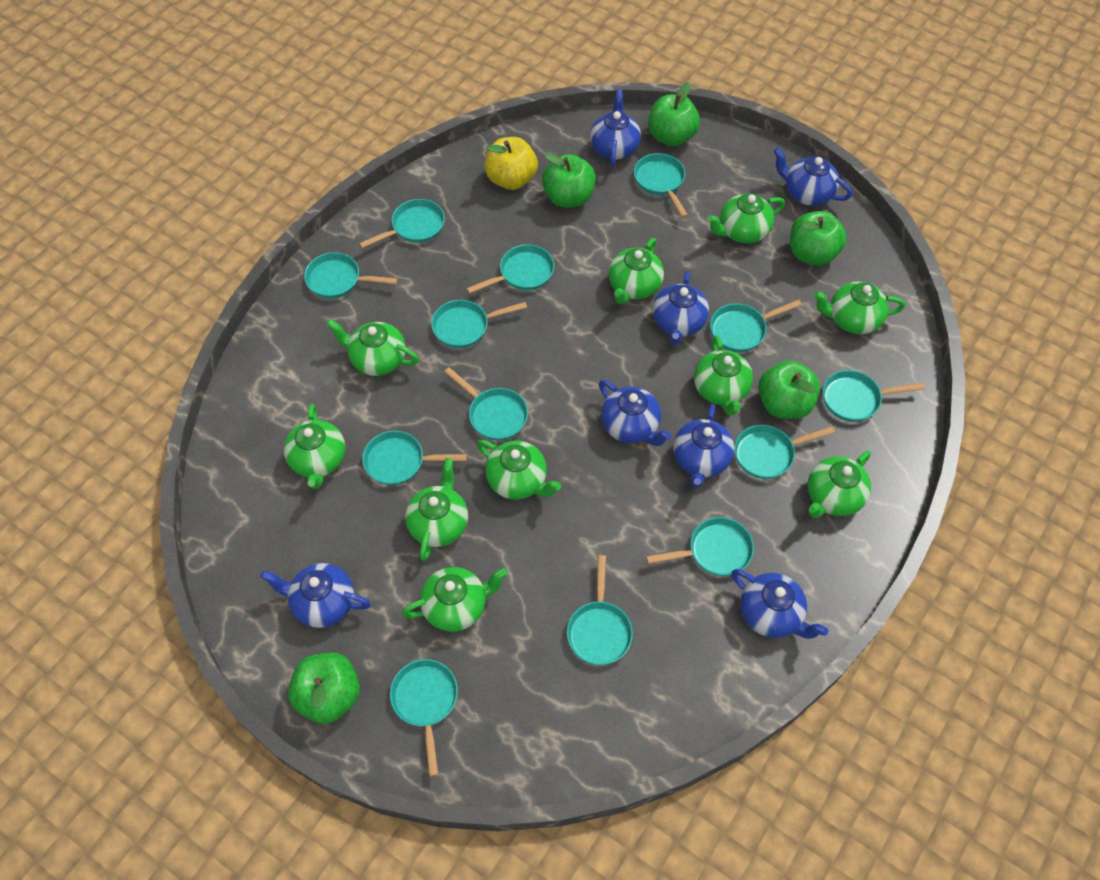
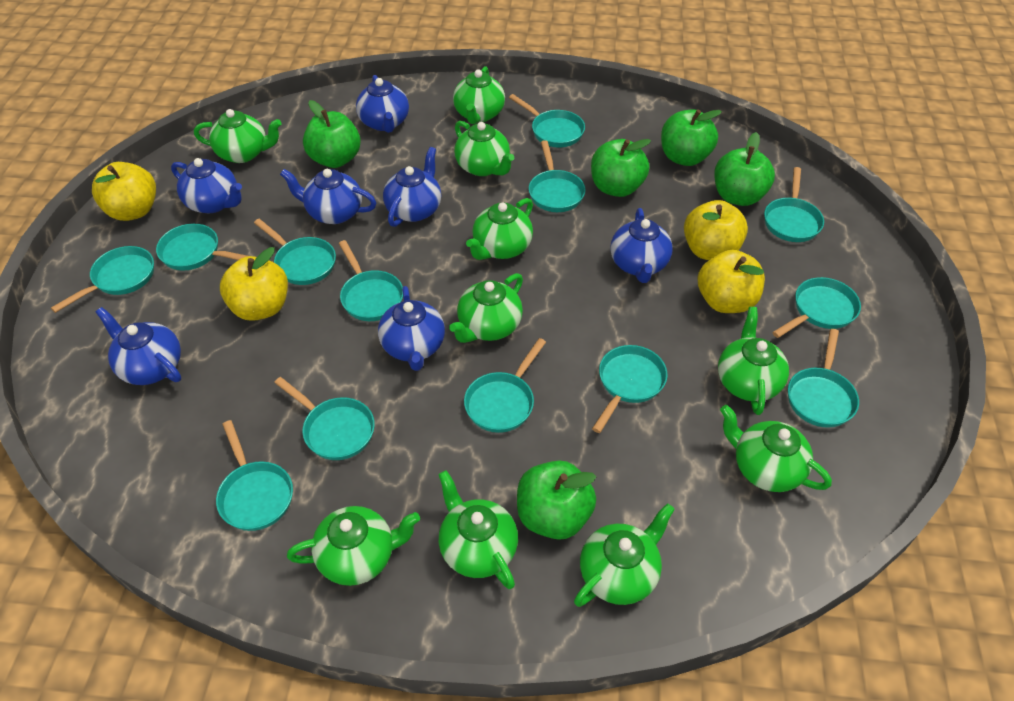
yellow apple: [485,137,538,190] = 1 -> [92,162,156,221] [220,247,288,321] [684,200,748,260] [698,250,765,313] = 4

